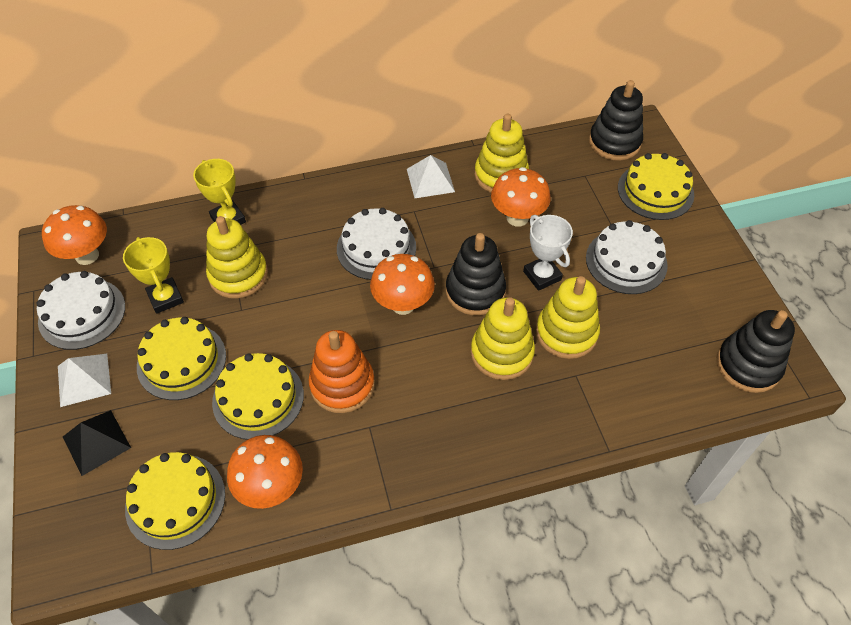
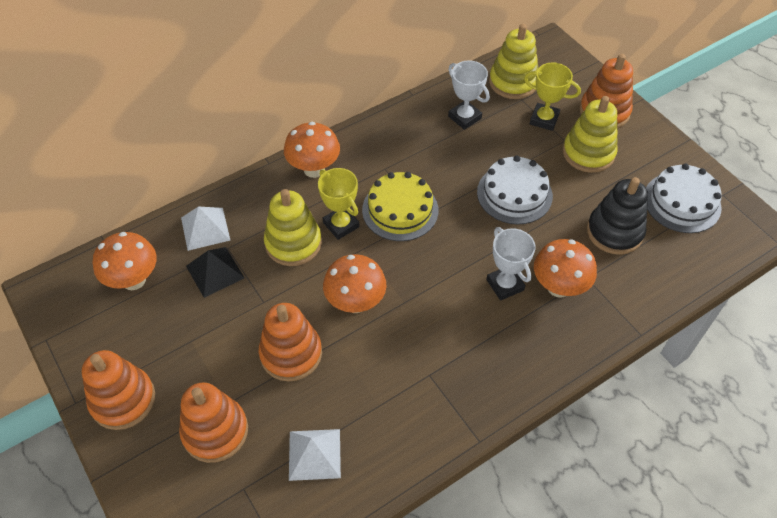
black stacking toy: [446,233,506,315] [589,80,643,161] [717,310,795,393] = 3 -> [587,177,648,255] = 1
orange stacking toy: [309,330,375,413] = 1 -> [82,350,155,430] [179,383,248,463] [259,303,322,382] [580,54,633,128] = 4
white cake: [36,271,125,350] [337,208,416,280] [586,220,668,294] = 3 -> [477,156,553,225] [646,164,722,233] = 2
white trophy: [523,215,573,291] = 1 -> [448,60,490,130] [486,227,535,301] = 2
yellow cake: [125,452,225,550] [137,317,226,400] [212,353,304,440] [618,153,694,220] = 4 -> [362,172,438,241] = 1
yellow stacking toy: [206,216,268,299] [471,297,535,380] [475,114,529,193] [536,276,600,359] = 4 -> [264,189,322,266] [489,24,539,99] [563,96,618,173] = 3

